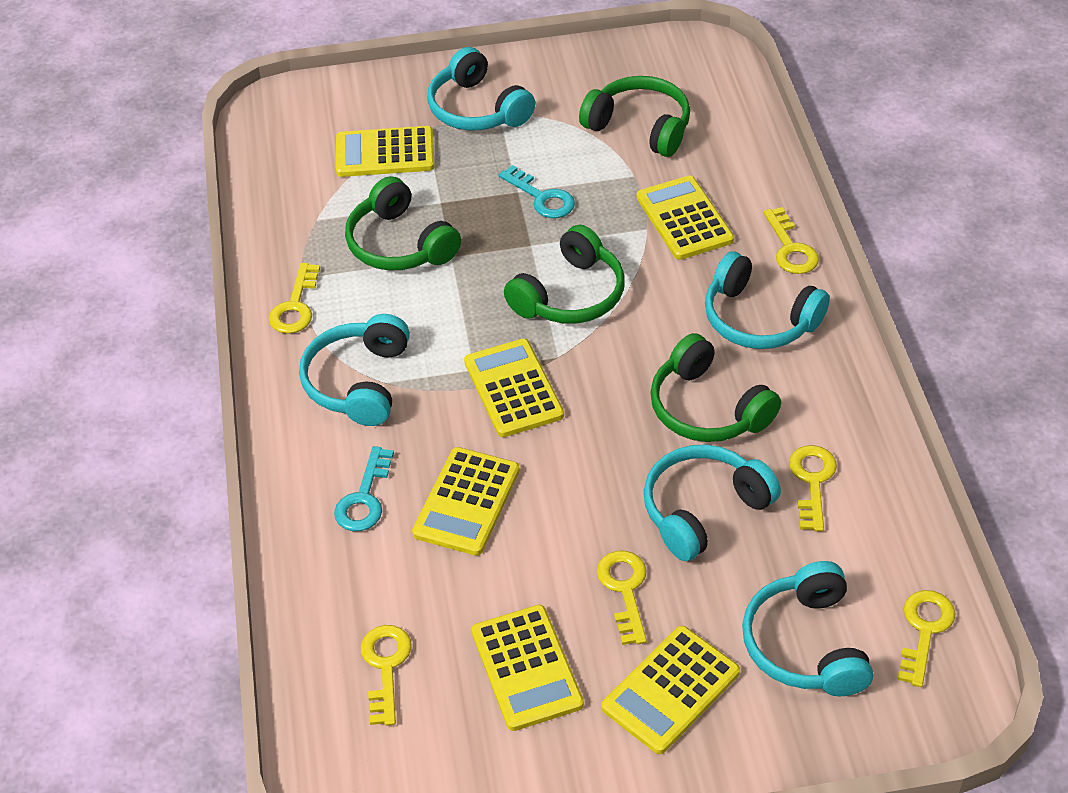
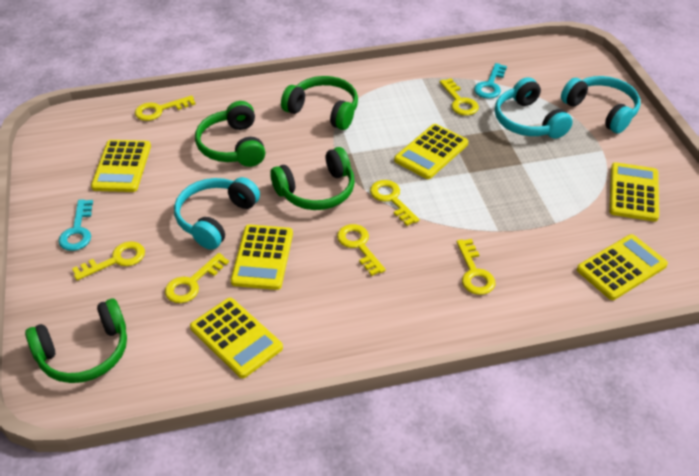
turquoise headphones: [299,314,410,426] [427,47,535,130] [644,445,781,561] [705,252,830,349] [742,561,873,696] = 5 -> [174,177,260,250] [495,77,573,139] [561,76,640,133] = 3
yellow key: [269,263,320,334] [361,625,412,726] [597,550,647,645] [763,207,819,274] [789,445,837,532] [897,590,956,687] = 6 -> [72,241,145,281] [135,95,196,121] [165,253,229,303] [337,224,386,276] [370,180,420,226] [440,78,479,116] [457,239,495,295] = 7

